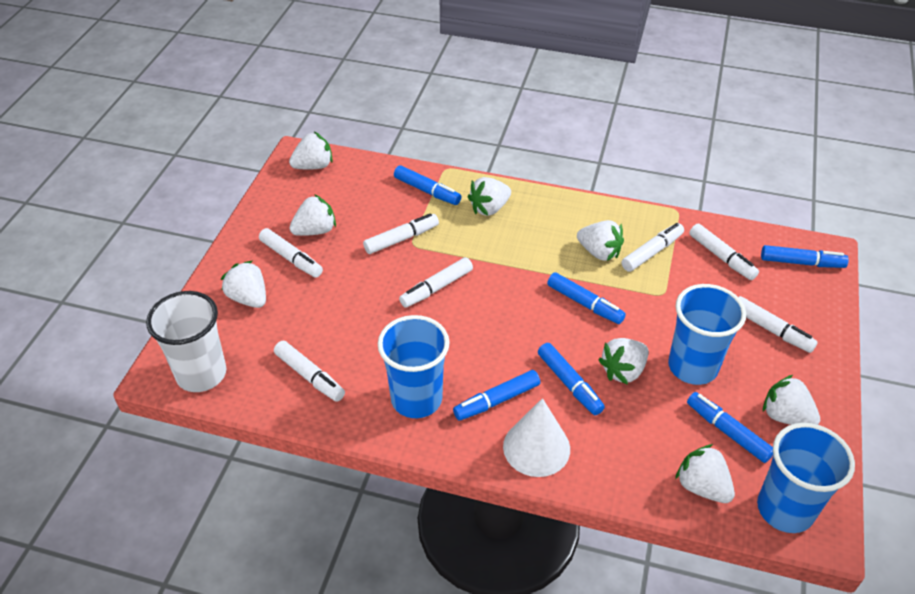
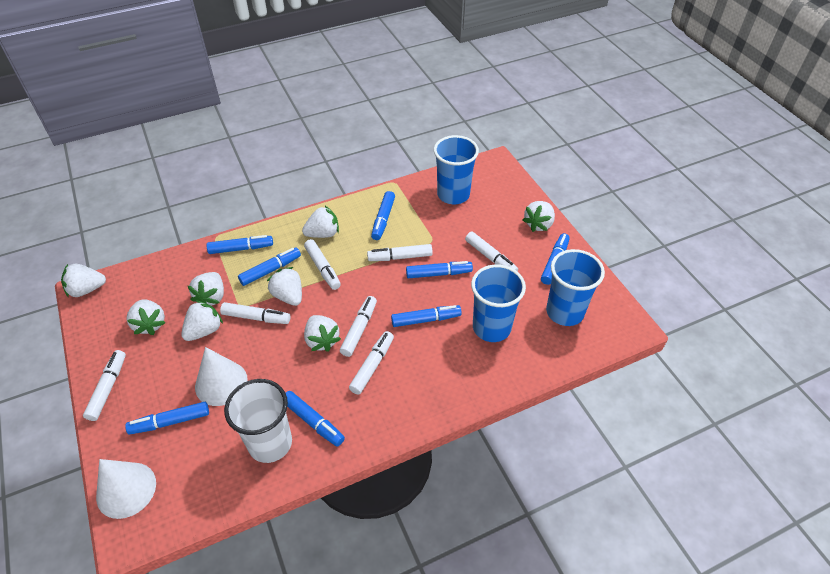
blue marker: [394,165,461,205] [453,370,540,421] [538,343,605,415] [547,272,626,324] [687,392,773,463] [761,245,849,268] = 6 -> [125,402,209,435] [207,235,273,254] [238,247,301,286] [286,391,345,447] [371,191,395,240] [391,305,462,327] [406,261,473,278] [541,233,570,285] = 8
white cone: [503,398,570,477] = 1 -> [96,459,156,519] [195,347,248,406] = 2

